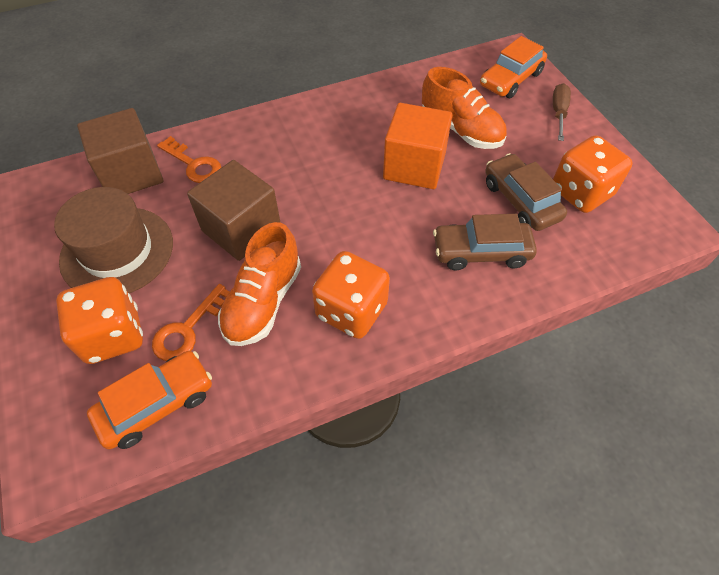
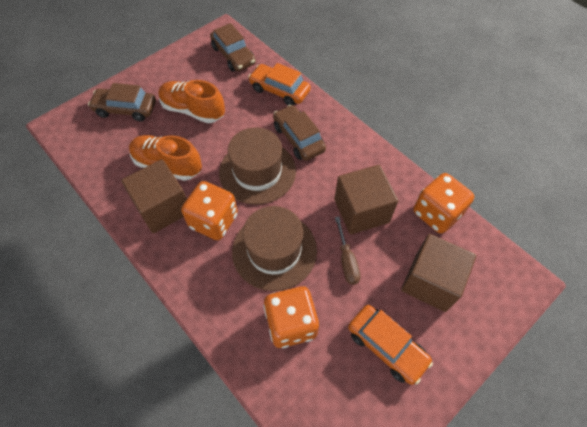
brown car: [433,214,537,270] [485,153,567,231] = 2 -> [88,83,156,121] [210,23,256,72] [273,105,326,161] = 3
brown cube: [77,108,164,194] [187,160,281,261] = 2 -> [121,159,187,233] [334,165,398,234] [401,234,476,312] = 3
brown hat: [54,187,173,293] = 1 -> [219,127,296,205] [232,206,317,291] = 2
orange cube: [383,103,452,189] = 1 -> none = 0
orange key: [152,284,230,361] [157,136,221,183] = 2 -> none = 0

